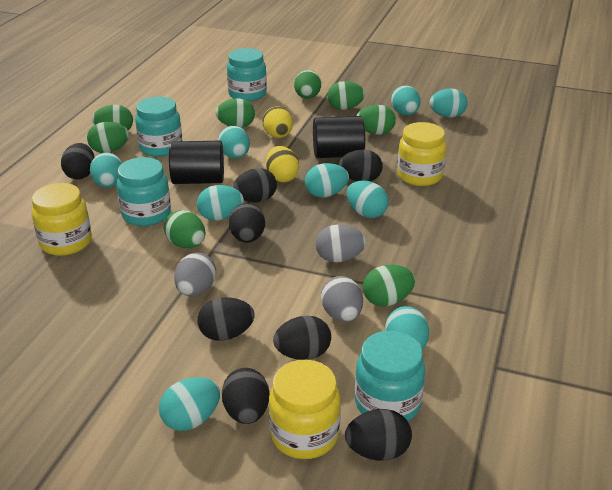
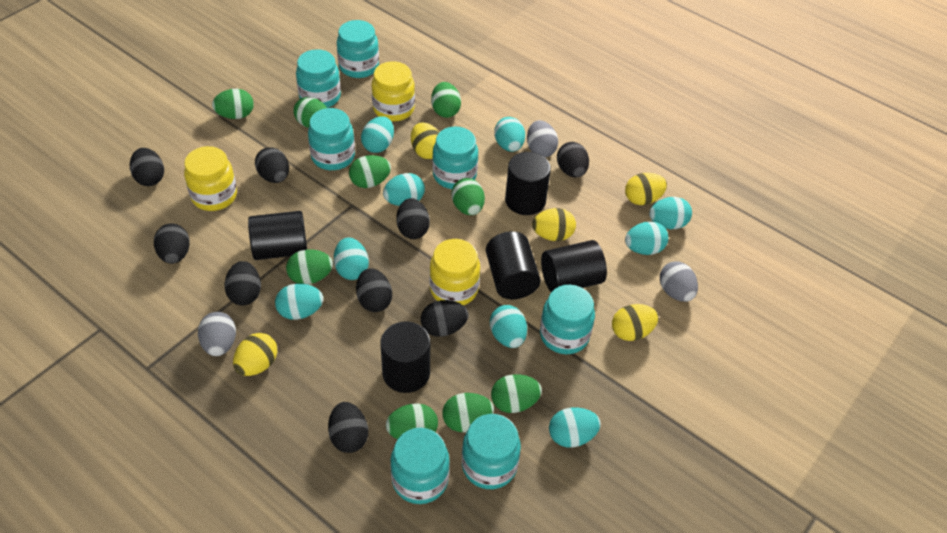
black cylinder: [169,141,224,184] [313,116,365,158] = 2 -> [248,211,307,260] [381,322,430,393] [486,231,541,299] [505,152,551,215] [541,240,607,292] = 5
black egg: [61,143,95,180] [197,297,254,341] [222,368,269,424] [229,203,265,243] [233,168,277,202] [273,316,331,360] [339,149,383,182] [345,409,412,461] = 8 -> [130,148,164,186] [154,224,190,264] [225,261,261,305] [255,147,289,183] [328,402,368,453] [356,268,392,312] [396,198,430,239] [421,300,468,337] [557,142,589,178] = 9
green egg: [87,122,129,153] [92,105,133,130] [164,210,206,248] [216,98,255,128] [294,70,321,99] [327,81,365,110] [357,105,396,135] [363,265,415,306] = 8 -> [212,89,254,119] [286,249,333,285] [294,97,327,128] [349,155,391,188] [386,403,438,439] [431,82,461,118] [443,393,494,432] [451,178,485,215] [491,374,542,413] = 9
turquoise jar: [117,157,171,226] [135,97,182,157] [227,48,267,101] [355,331,425,421] = 4 -> [296,49,341,108] [308,108,355,170] [337,20,379,78] [390,428,450,504] [432,127,478,189] [462,414,521,489] [540,285,595,354] = 7
yellow egg: [263,106,293,138] [266,146,299,182] = 2 -> [233,333,277,376] [411,122,439,159] [532,208,576,241] [612,304,659,341] [625,173,667,205] = 5

